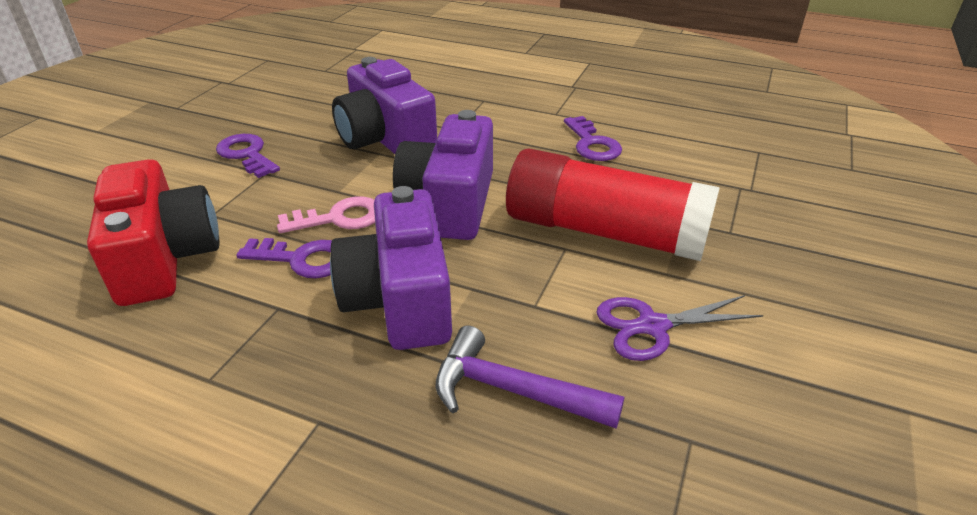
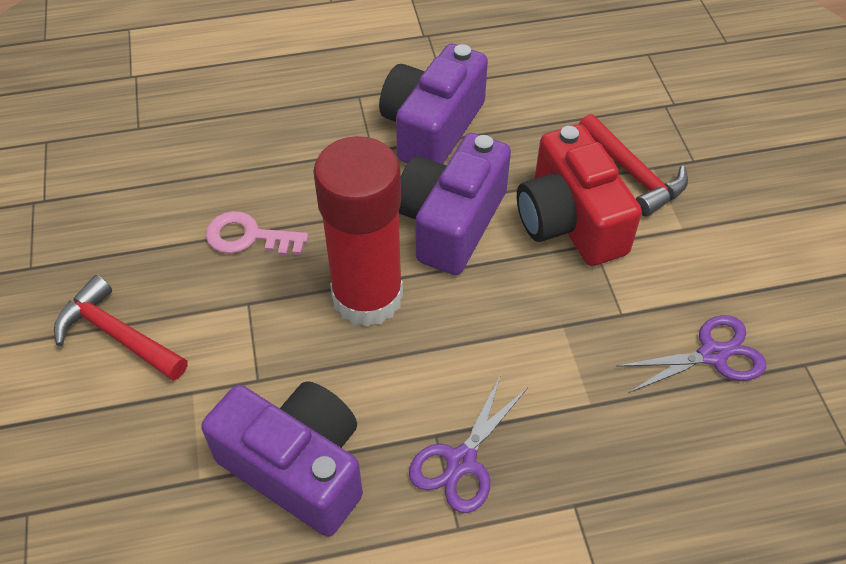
purple hammer: [436,325,624,428] = 1 -> none = 0
purple key: [216,134,280,178] [236,238,332,278] [564,116,622,161] = 3 -> none = 0
purple scissors: [596,295,763,361] = 1 -> [409,375,528,513] [616,315,766,393] = 2
red hammer: none = 0 -> [54,275,187,381] [579,114,688,217] = 2

